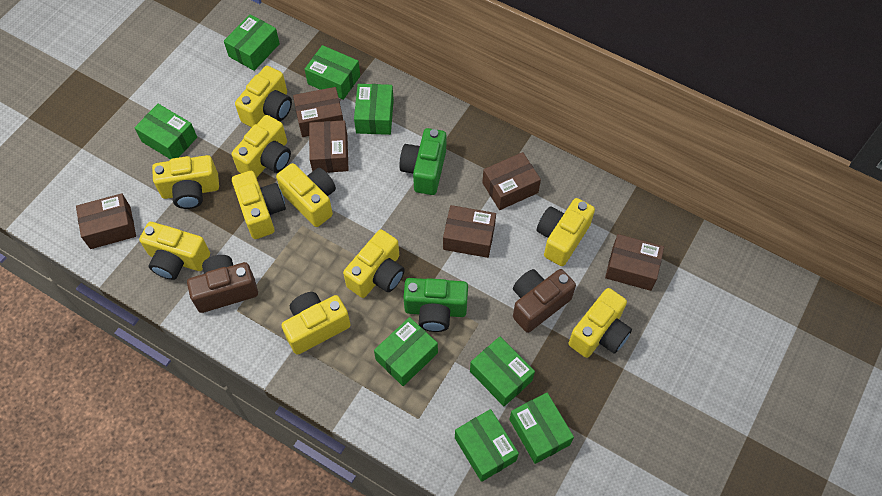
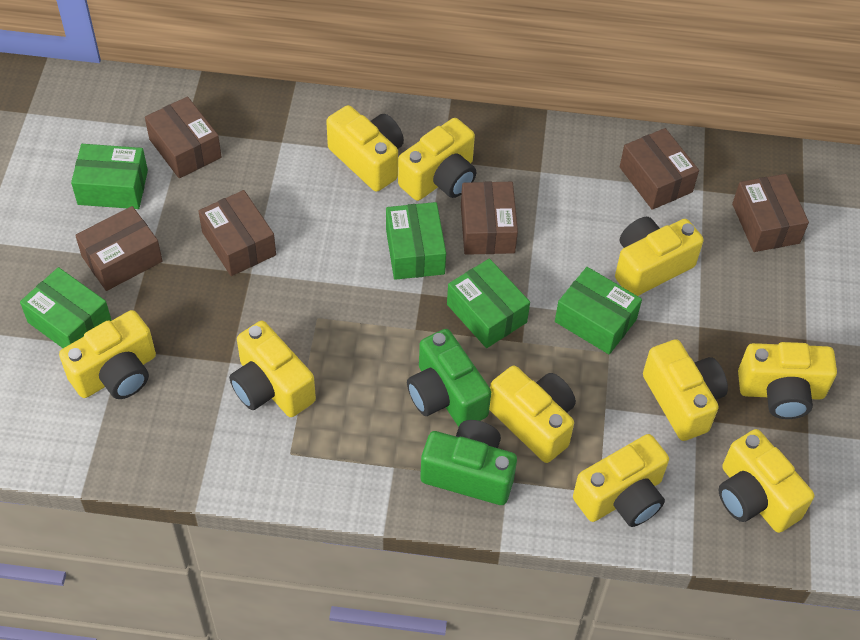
brown camera: [187,255,258,313] [513,269,576,333] = 2 -> none = 0
green box: [134,104,197,159] [224,14,280,71] [305,45,360,100] [354,84,394,135] [374,317,438,386] [455,409,519,482] [470,337,535,406] [509,393,574,464] = 8 -> [20,267,112,348] [71,144,148,209] [386,202,446,280] [447,259,530,348] [555,267,642,354] = 5

